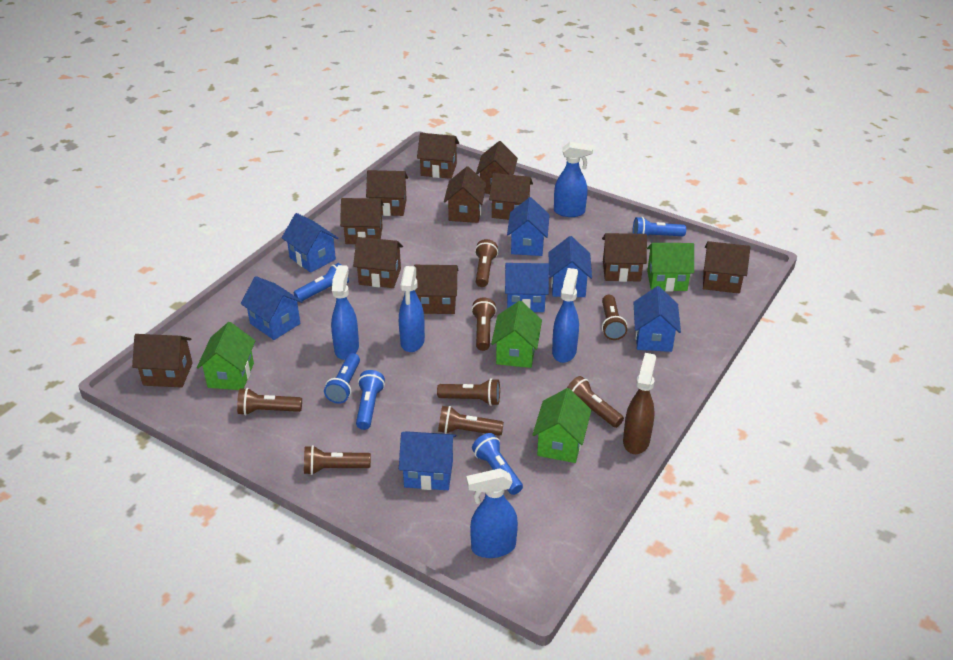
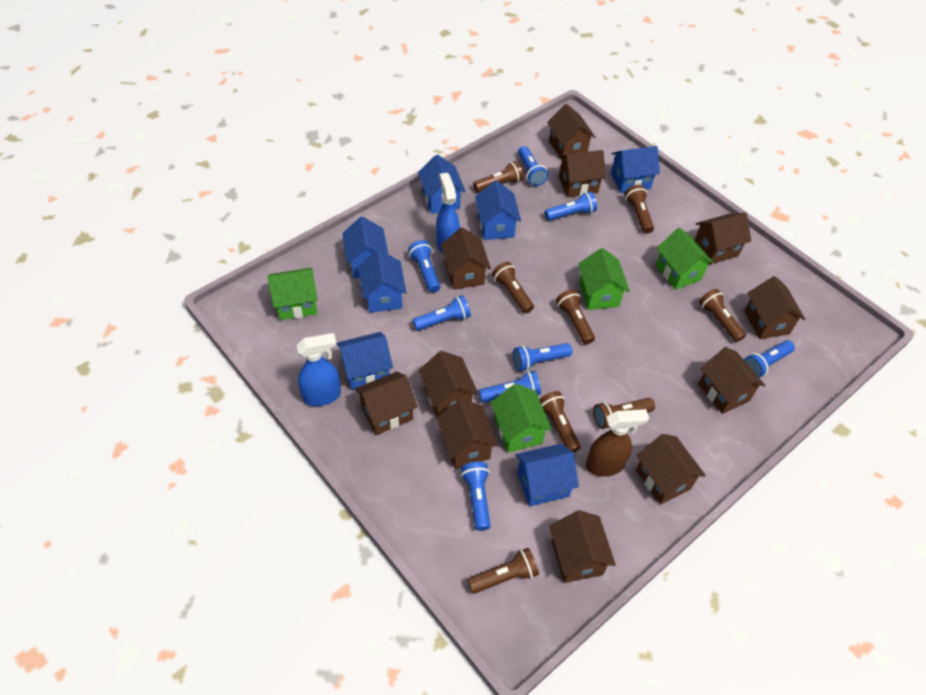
blue flashlight: [294,263,349,301] [324,353,360,404] [356,370,385,430] [472,433,523,495] [633,217,686,236] = 5 -> [408,240,440,293] [413,295,471,331] [461,462,490,531] [479,371,541,403] [513,343,572,371] [518,146,548,186] [545,191,597,221] [744,340,795,378] = 8
blue spray bottle: [331,265,359,360] [399,266,425,352] [466,468,518,558] [552,268,579,363] [554,142,593,217] = 5 -> [296,333,341,406] [436,173,460,254] = 2

